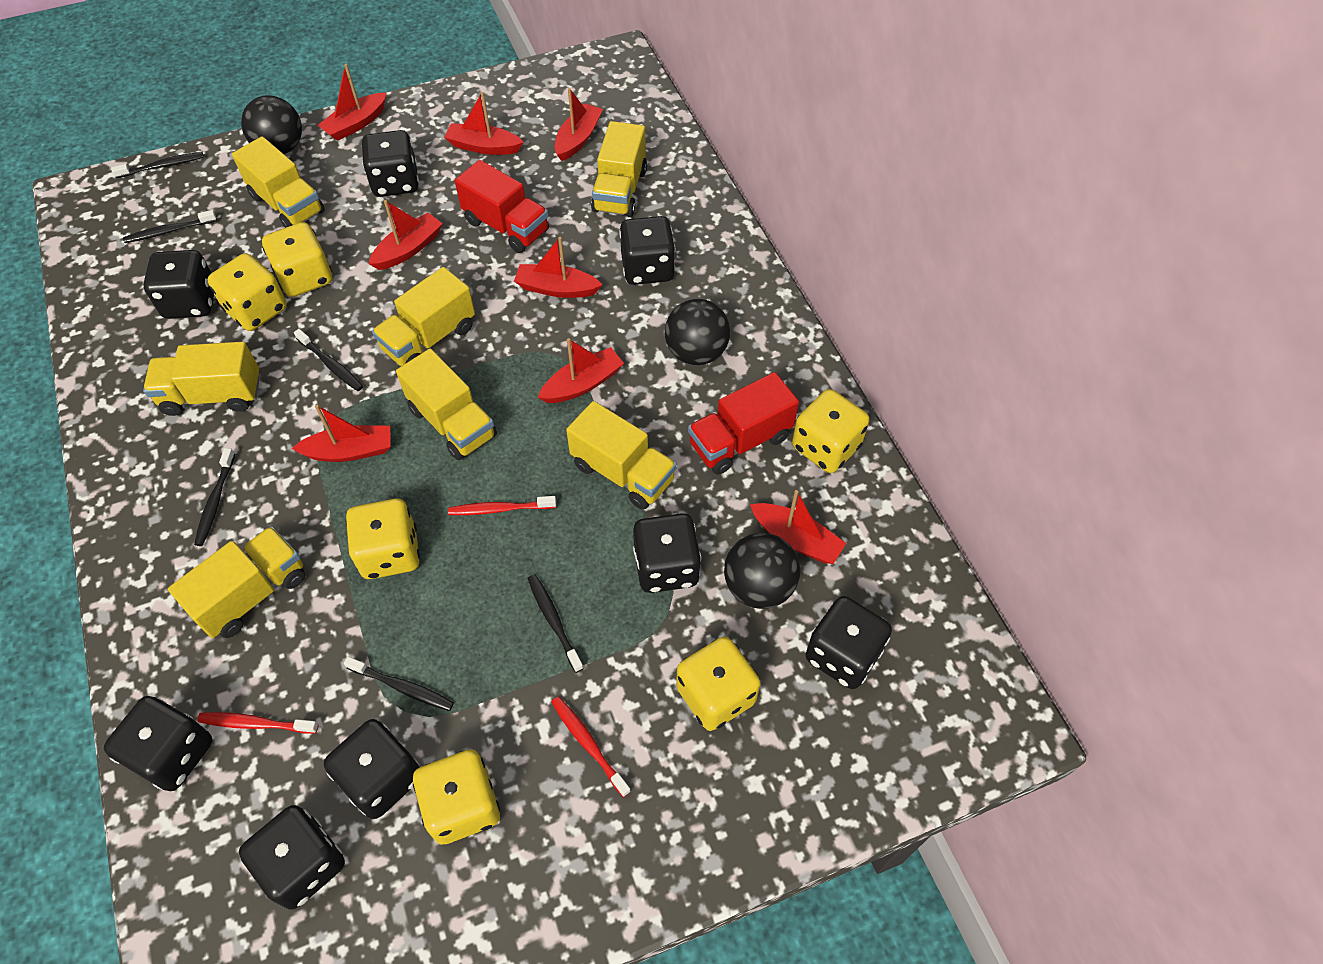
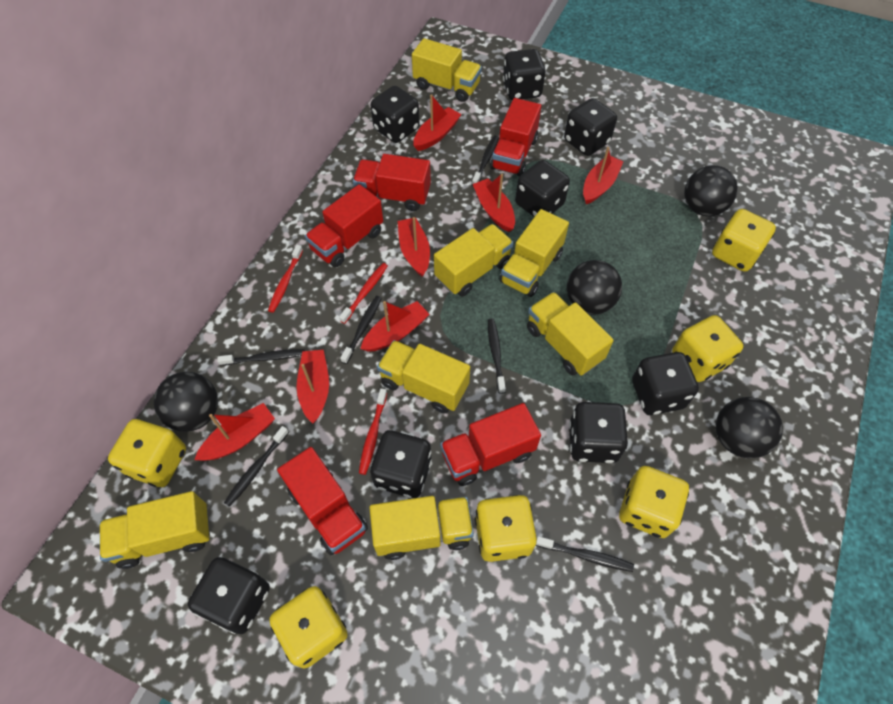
black ball: [241,95,302,154] [665,299,730,365] [724,533,800,609] = 3 -> [154,372,218,432] [567,260,622,315] [684,165,738,216] [716,397,783,458] = 4
red boat: [292,405,391,462] [317,64,386,141] [369,200,443,270] [444,92,523,155] [514,237,603,298] [538,338,624,403] [555,88,603,161] [750,490,846,564] = 8 -> [194,403,275,460] [296,350,329,423] [360,301,430,352] [398,217,430,277] [413,94,462,151] [473,174,515,232] [583,147,624,204] = 7
red truck: [455,160,549,253] [688,372,799,475] = 2 -> [277,447,368,555] [305,184,383,267] [353,154,431,211] [440,403,541,486] [490,98,541,176] = 5

